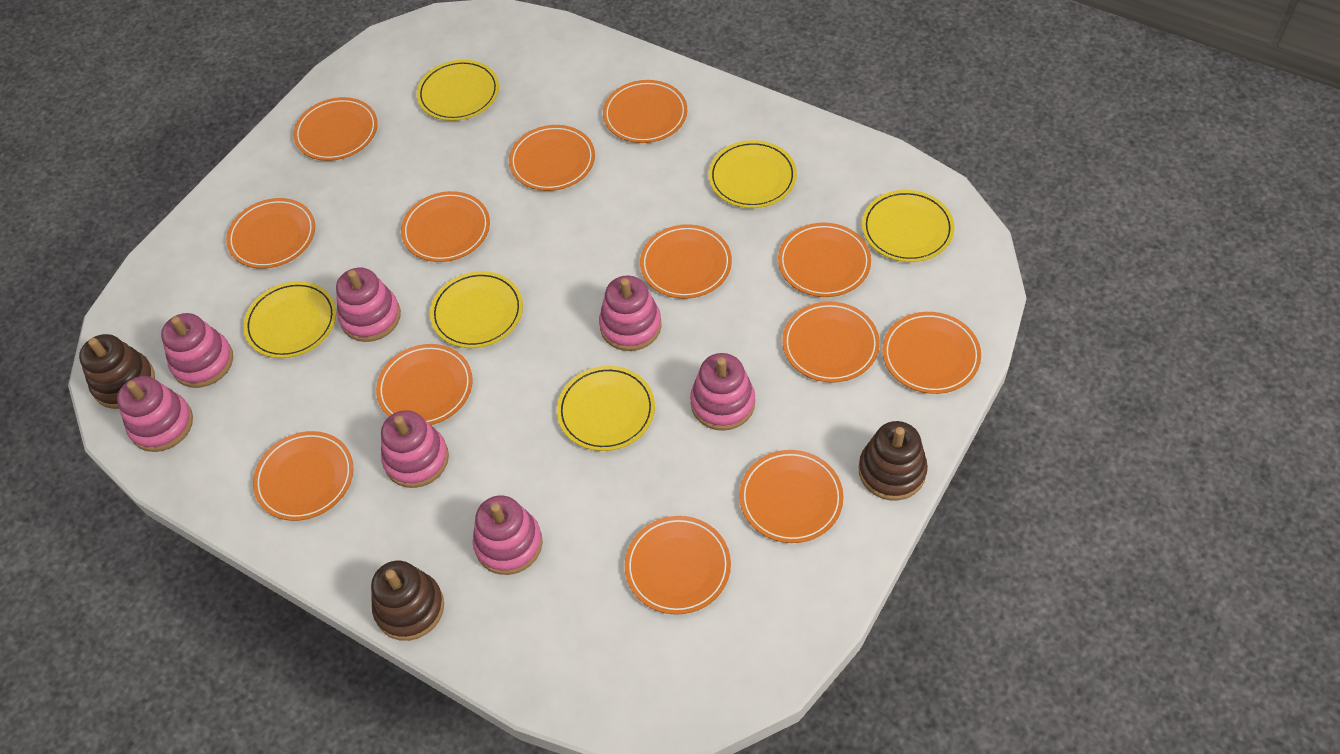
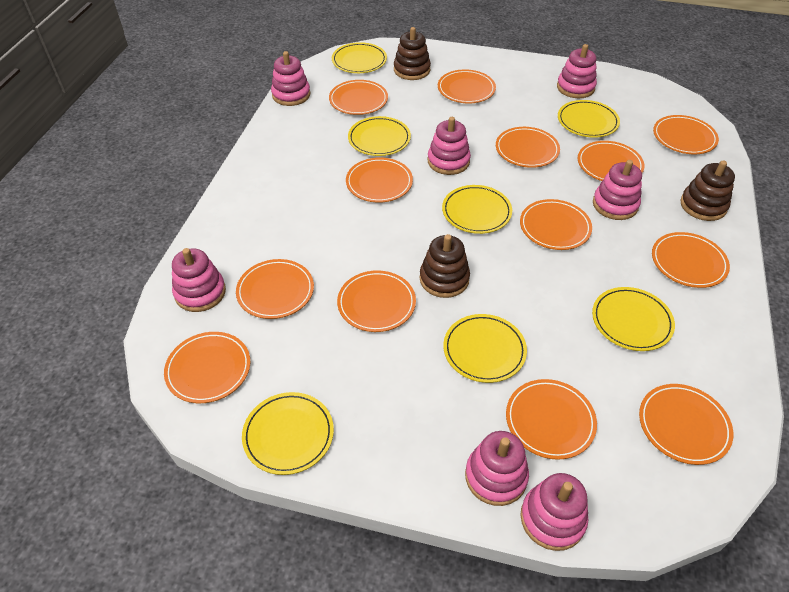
yellow plate: [243,281,336,358] [417,60,499,121] [430,271,523,348] [557,366,655,451] [708,140,797,208] [862,190,955,262] = 6 -> [242,392,334,475] [332,42,387,73] [348,116,411,156] [442,185,512,234] [443,314,527,383] [558,100,620,138] [592,287,675,351] = 7

